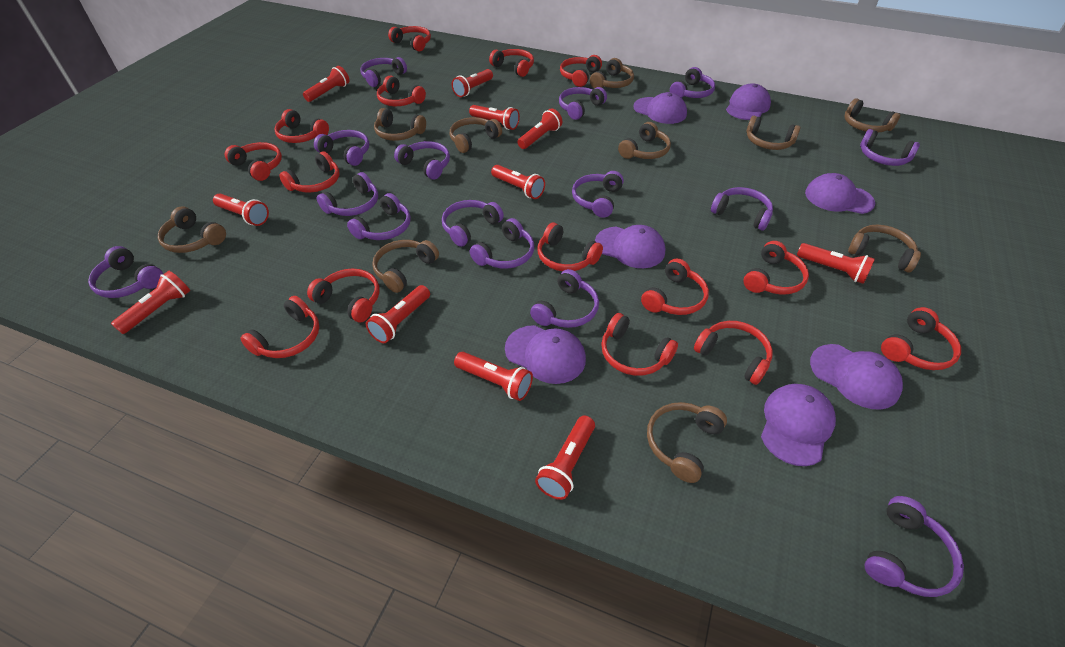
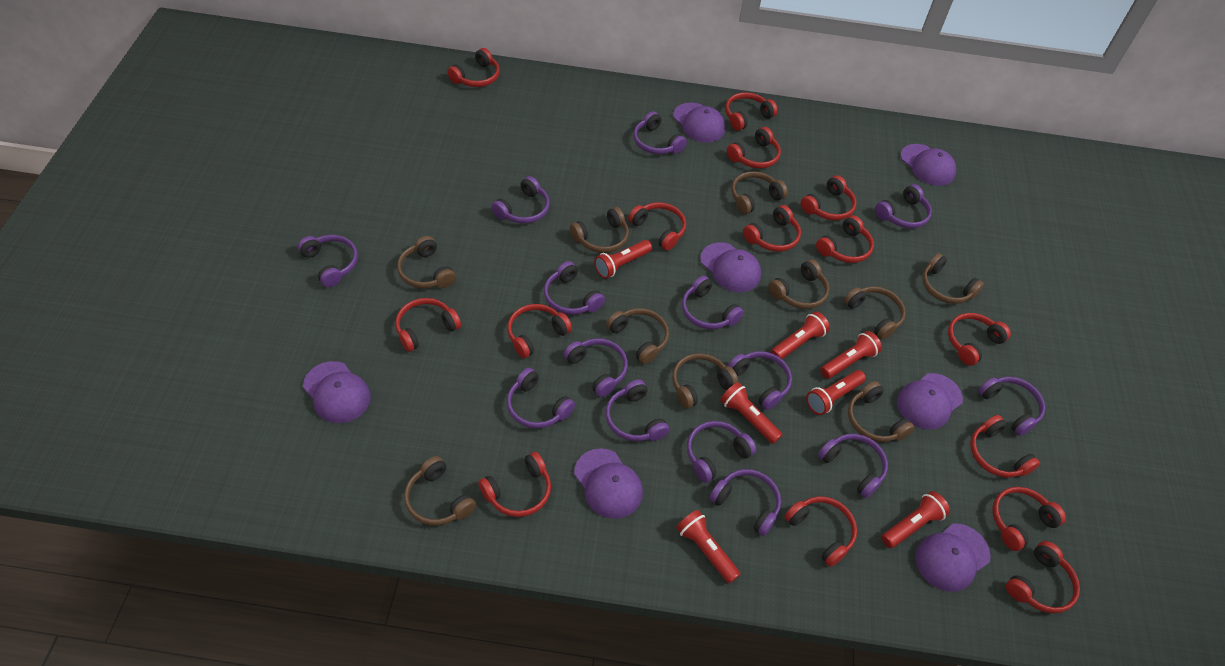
purple headphones: [88,246,163,298] [314,130,369,166] [317,172,378,216] [347,193,411,240] [361,57,407,87] [394,141,450,180] [442,200,504,247] [470,218,534,269] [530,269,599,328] [559,87,607,120] [572,171,624,218] [670,67,715,98] [711,187,773,231] [860,129,920,166] [865,496,964,597] = 15 -> [298,235,358,287] [491,176,550,224] [507,368,575,428] [544,261,605,315] [564,338,628,397] [605,379,669,441] [634,111,687,154] [682,276,744,329] [687,421,756,483] [709,469,781,536] [728,351,792,410] [818,434,888,498] [875,184,932,228] [978,377,1045,436] = 14
red flashlight: [111,271,190,334] [213,193,269,226] [303,66,349,102] [366,285,430,343] [452,69,493,97] [454,352,533,401] [469,105,520,130] [491,165,545,199] [518,109,562,149] [535,416,595,500] [797,243,875,284] = 11 -> [594,240,652,279] [676,510,741,584] [720,382,783,444] [771,311,830,359] [806,370,866,415] [820,331,882,379] [881,491,950,548] = 7

